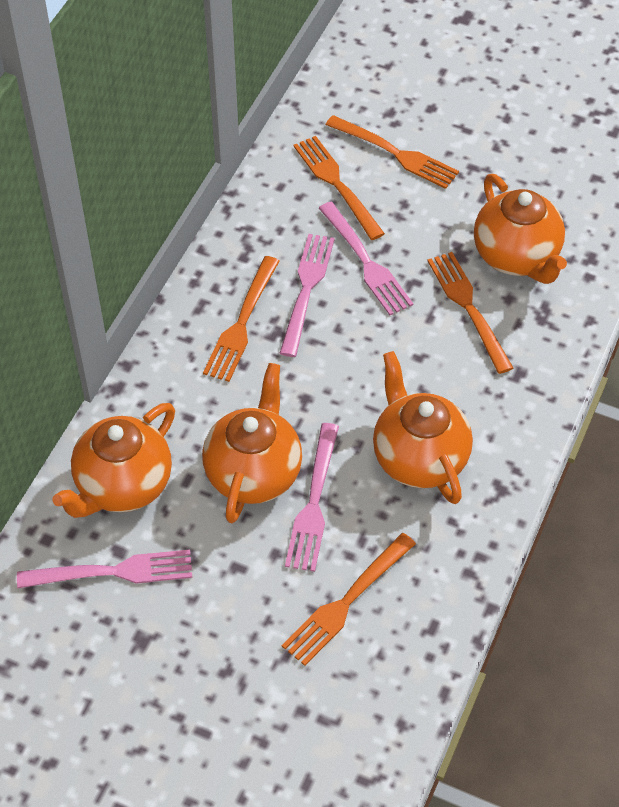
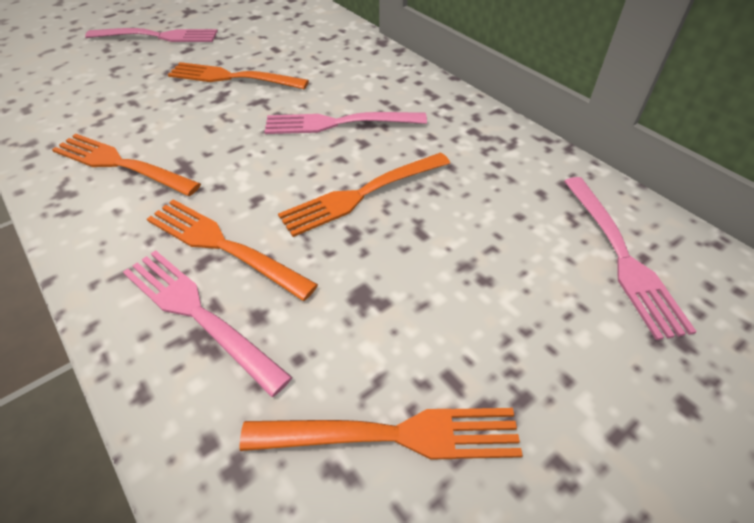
orange teapot: [52,403,175,518] [202,363,302,523] [373,351,473,504] [474,174,567,284] = 4 -> none = 0

